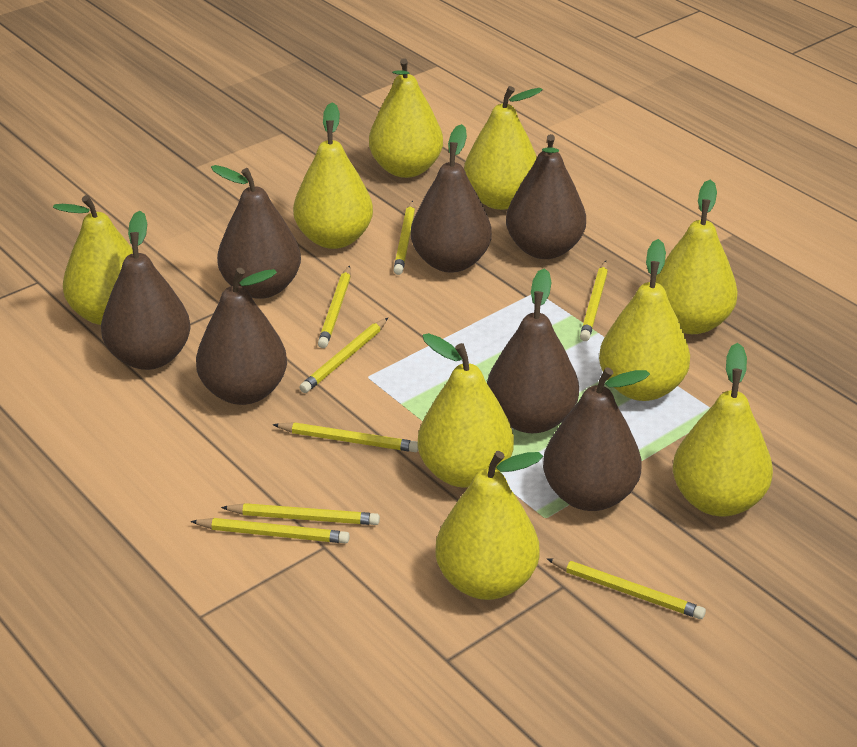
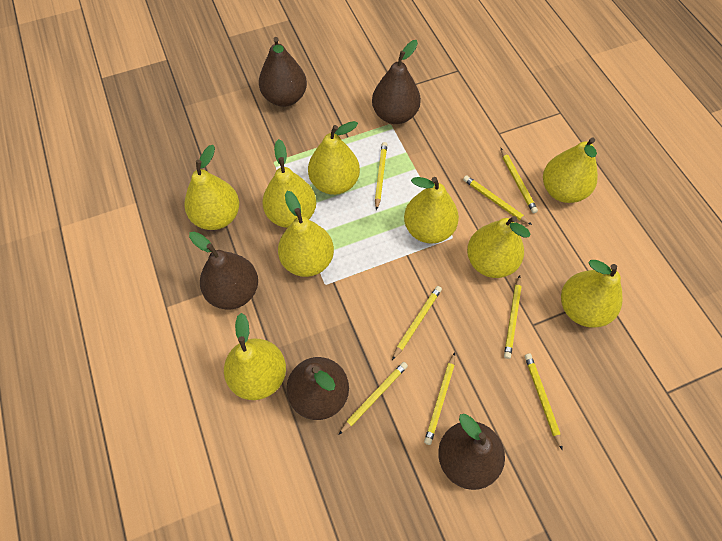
brown pear: [101,211,191,370] [196,268,287,405] [211,165,301,299] [411,124,492,273] [487,268,579,433] [506,134,586,259] [543,368,650,511] = 7 -> [189,231,258,310] [259,37,307,107] [286,357,349,420] [372,40,421,124] [438,414,505,490] = 5

